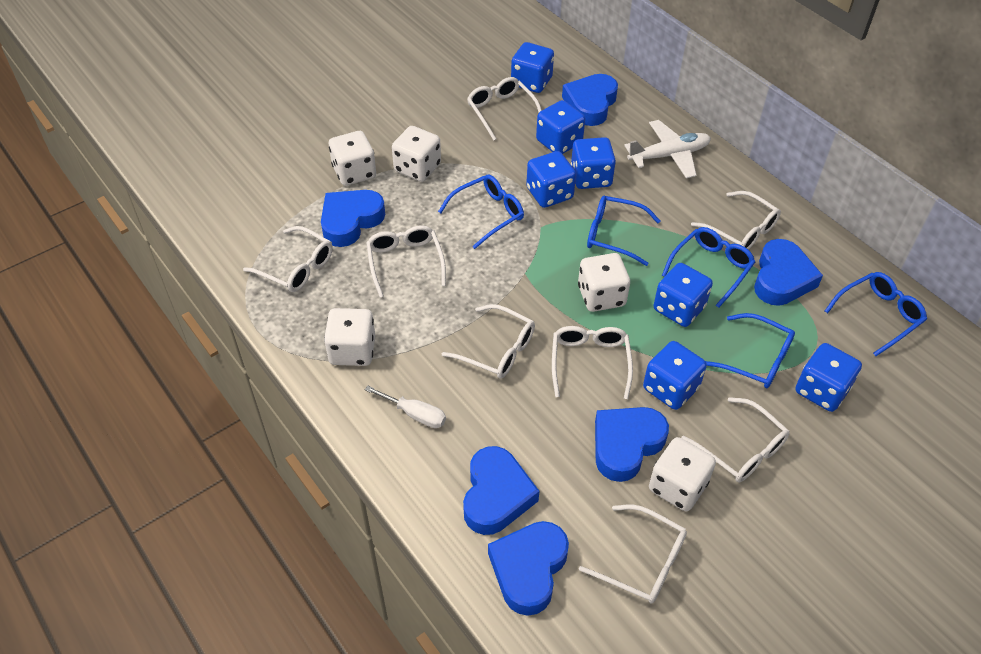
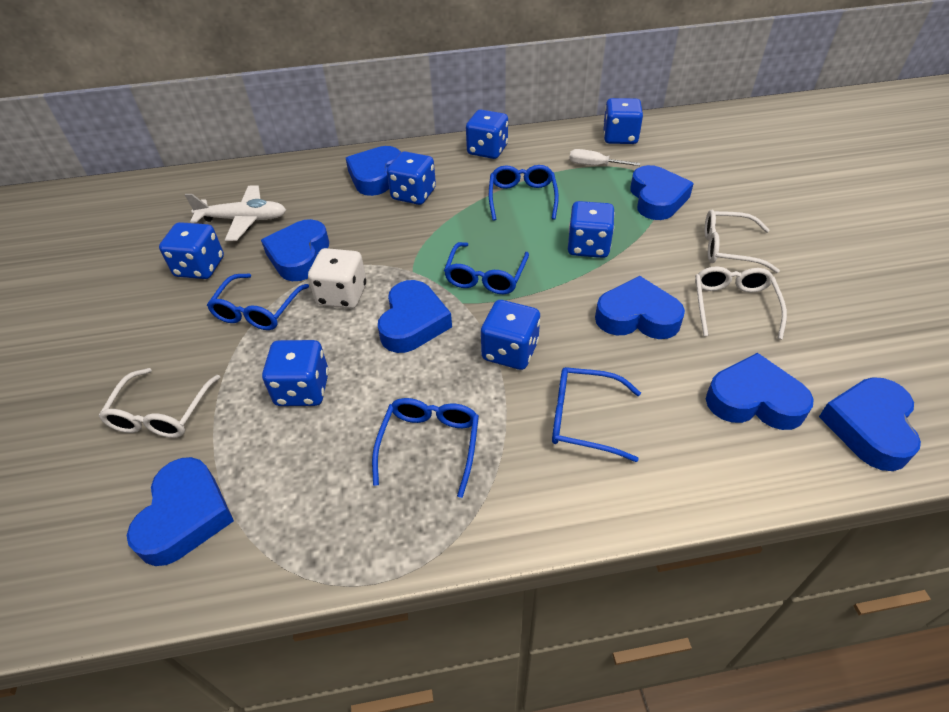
blue heart: [321,190,385,247] [463,446,539,535] [488,521,569,616] [562,74,618,126] [595,407,669,482] [754,239,823,306] = 6 -> [127,457,234,566] [261,219,329,281] [346,146,401,196] [378,280,452,353] [595,276,685,339] [630,165,694,220] [706,353,814,430] [819,377,921,471] = 8
white dice: [324,308,375,366] [329,131,376,186] [392,126,441,182] [578,253,630,312] [649,437,716,511] = 5 -> [308,248,367,309] = 1
white glasses: [243,226,333,292] [366,225,446,298] [441,304,535,379] [467,77,542,141] [552,326,633,399] [579,505,687,604] [681,397,790,483] [691,191,781,250] = 8 -> [99,368,220,438] [695,266,787,340] [705,210,780,273] = 3

